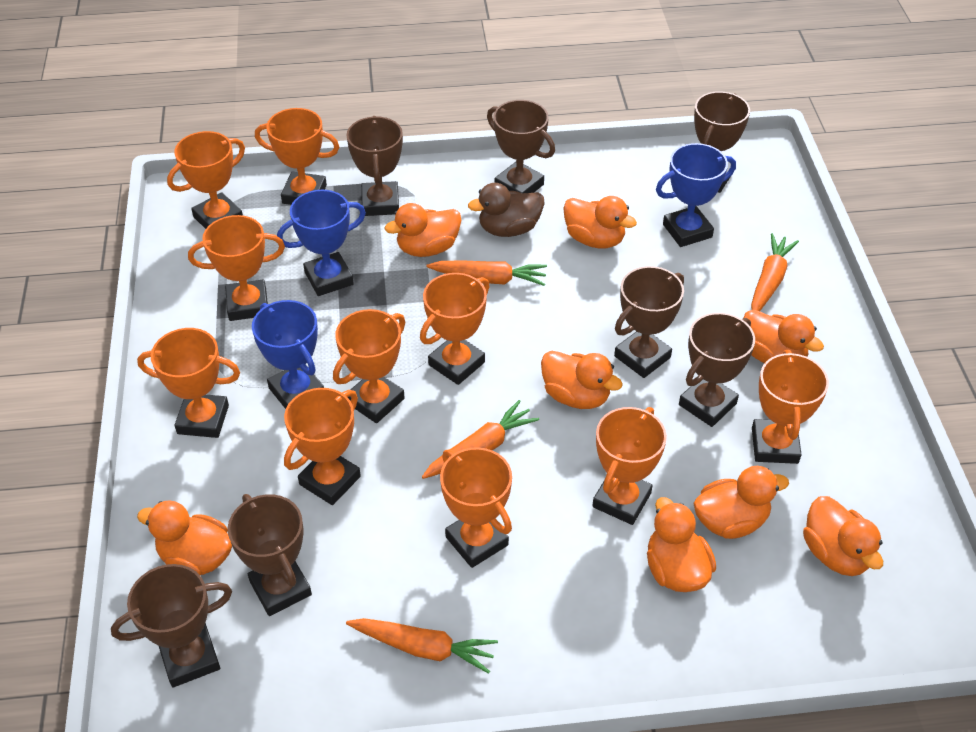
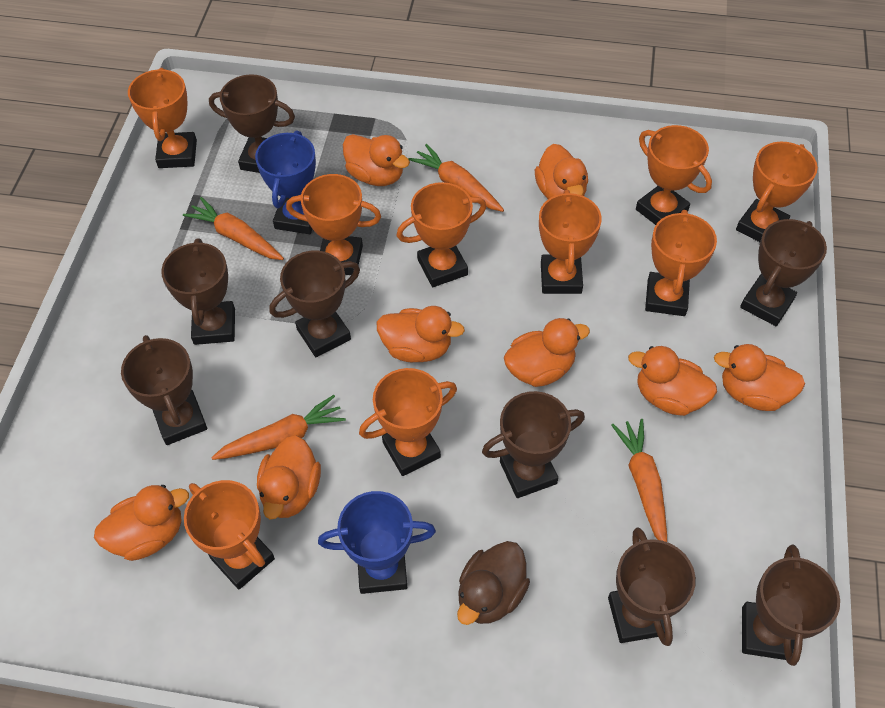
blue trophy: [252,300,324,409] [277,190,366,296] [656,143,736,247] = 3 -> [255,131,316,234] [318,491,436,594] = 2
brown trophy: [111,564,232,687] [228,494,312,616] [346,116,403,216] [487,100,555,194] [614,266,684,378] [679,313,755,427] [694,91,750,193] = 7 -> [121,335,207,445] [161,238,235,345] [209,74,295,173] [269,251,360,357] [482,391,585,498] [608,527,696,646] [740,219,827,326] [742,545,840,666] = 8
orange trophy: [137,328,240,438] [167,131,245,229] [188,215,285,321] [255,108,339,205] [284,388,361,505] [333,309,405,423] [420,273,490,385] [440,447,512,568] [592,407,667,525] [752,350,829,464] = 10 -> [128,68,197,168] [184,480,275,590] [286,174,381,275] [359,368,457,476] [396,182,487,287] [539,190,602,294] [636,125,712,225] [645,210,717,316] [736,141,818,242] = 9

